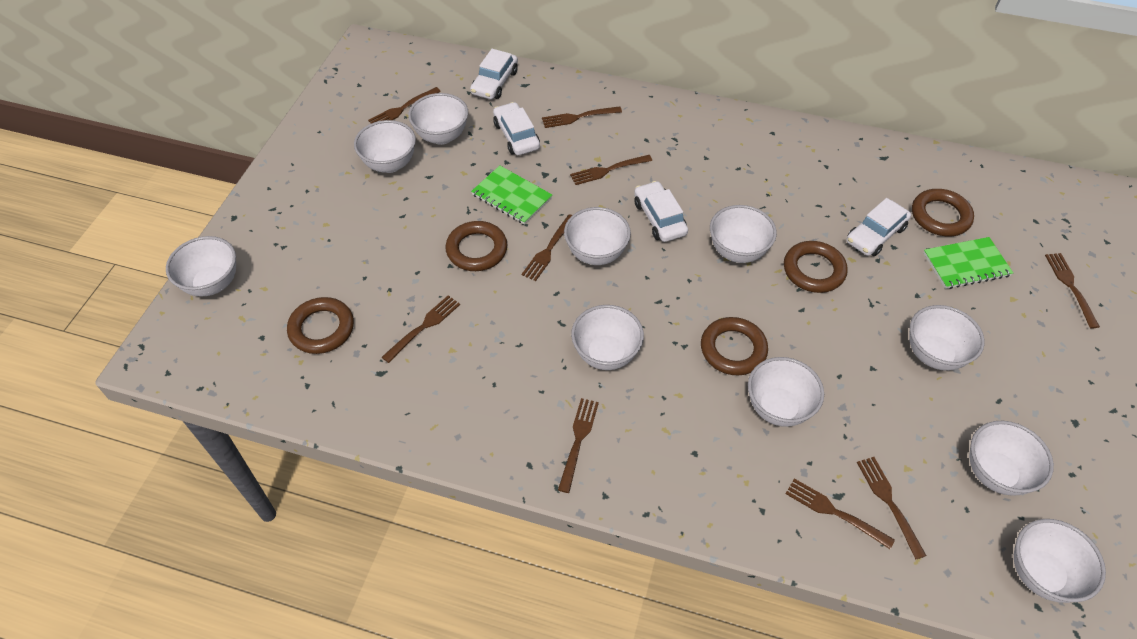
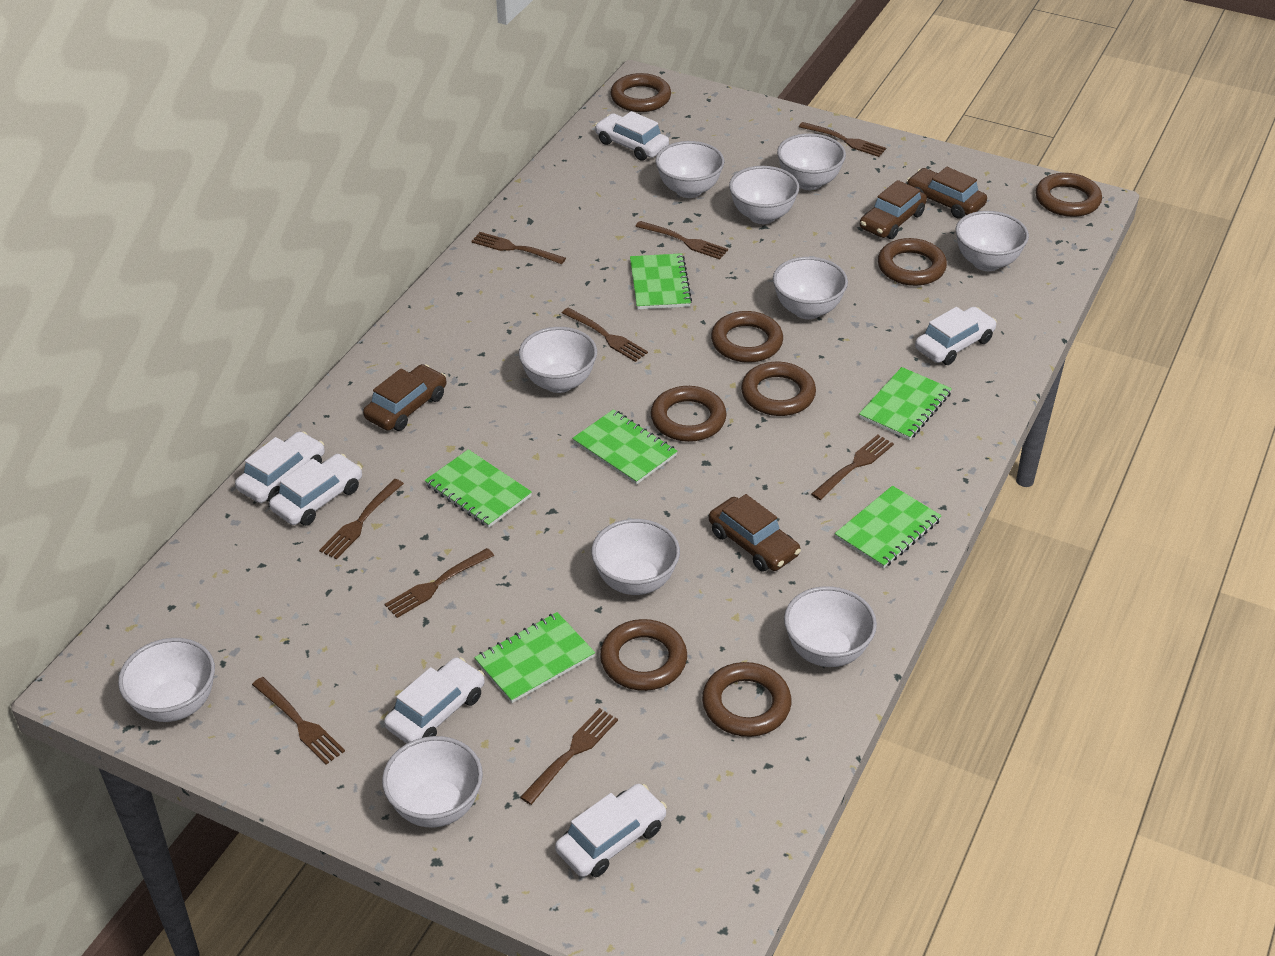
brown car: none = 0 -> [363,364,447,431] [709,494,801,572] [860,180,927,239] [907,167,987,219] = 4
brown ring: [287,297,354,354] [445,221,508,271] [701,317,768,375] [784,241,848,293] [912,189,974,236] = 5 -> [600,619,687,691] [610,73,671,112] [651,386,726,442] [702,662,791,737] [711,311,783,363] [741,362,816,416] [878,238,947,286] [1036,173,1102,217] = 8
green notebook: [471,166,552,225] [923,237,1013,289] = 2 -> [425,449,532,528] [474,612,595,703] [572,409,678,485] [630,253,692,310] [835,486,942,569] [859,367,952,440] = 6
white car: [470,49,518,99] [493,102,540,155] [634,181,688,242] [846,198,911,256] = 4 -> [235,431,325,503] [269,454,362,526] [384,657,485,744] [555,784,667,877] [595,111,669,161] [915,307,997,365] = 6

